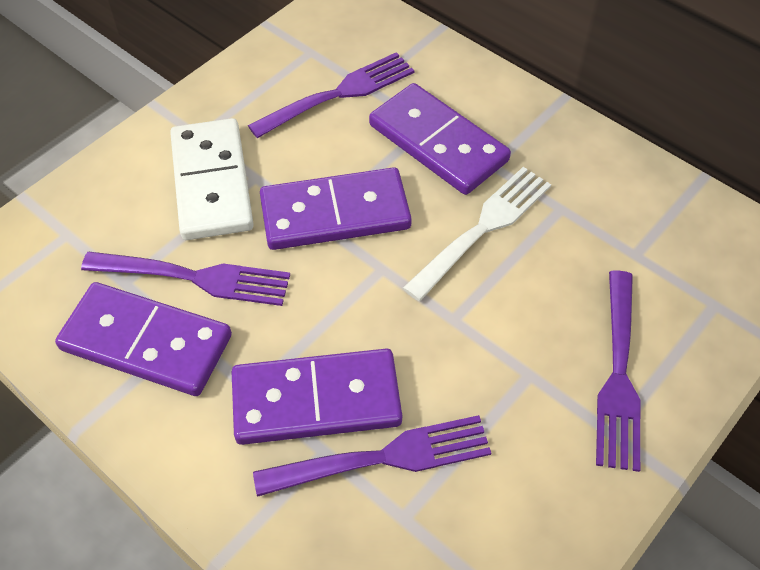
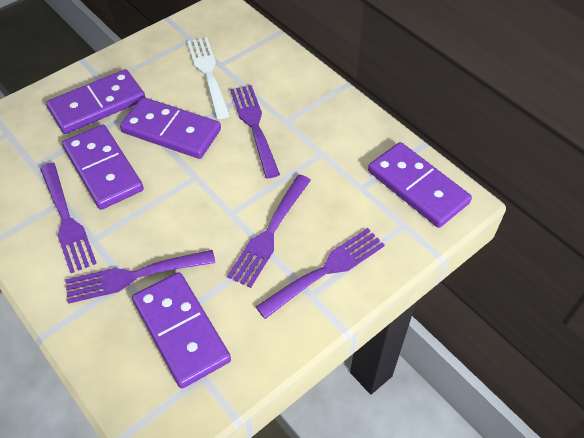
purple domino: [55,282,232,396] [232,349,402,445] [260,167,412,250] [369,83,511,195] = 4 -> [46,69,146,134] [62,125,144,210] [120,97,221,159] [132,272,231,388] [368,142,472,228] = 5
purple fork: [81,252,290,306] [248,52,414,138] [253,415,491,497] [596,270,641,472] = 4 -> [40,163,97,273] [65,250,216,304] [227,174,311,288] [230,85,280,178] [256,228,385,319] = 5
white domino: [170,118,254,240] = 1 -> none = 0

